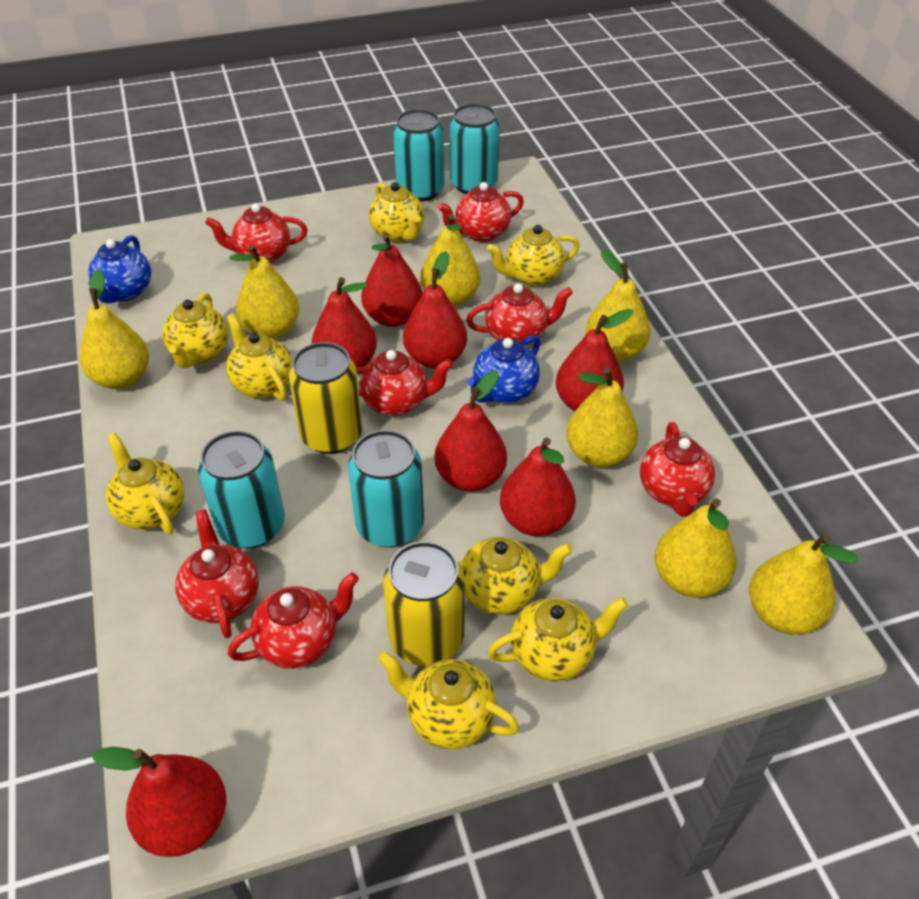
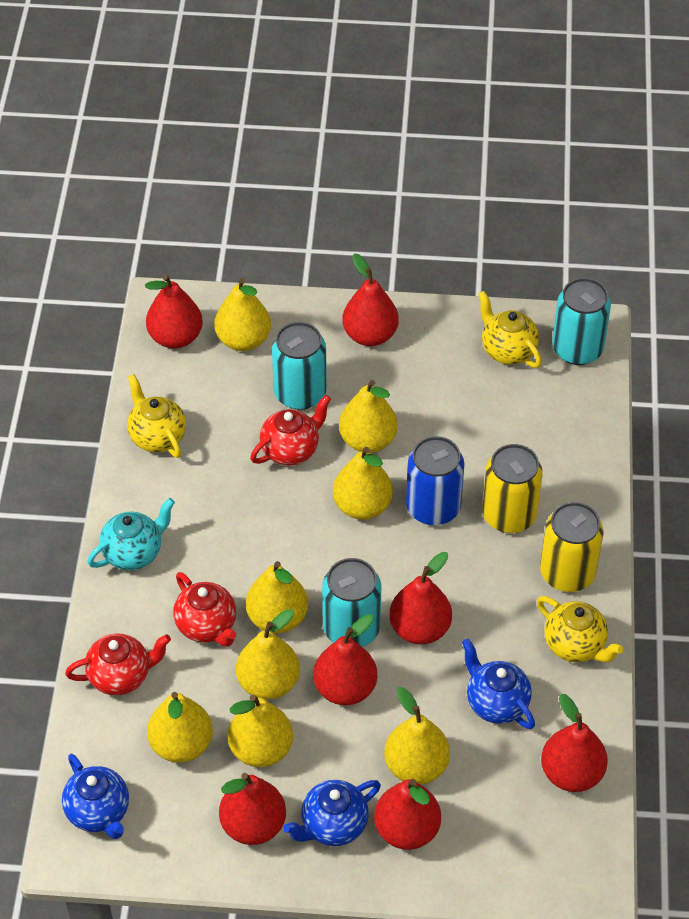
blue can: none = 0 -> [406,436,465,526] = 1
blue teapot: [88,235,151,303] [467,335,540,403] = 2 -> [62,754,129,839] [283,780,381,846] [462,639,535,729] = 3
red teapot: [175,509,259,638] [205,203,307,263] [228,572,359,669] [356,350,453,416] [438,182,524,242] [466,283,573,346] [640,422,715,517] = 7 -> [65,633,171,696] [173,572,236,647] [250,395,331,465] = 3
turquoise can: [198,431,285,548] [348,430,424,548] [393,109,444,202] [450,103,500,194] = 4 -> [272,322,327,410] [322,558,381,647] [552,278,611,365] = 3
turquoise teapot: none = 0 -> [87,498,175,570] = 1
yellow pear: [80,269,149,389] [229,245,300,339] [420,214,480,306] [566,368,638,467] [586,250,650,362] [655,498,737,598] [749,534,858,634] = 7 -> [147,692,213,763] [214,278,271,351] [228,694,293,767] [236,609,300,700] [246,561,308,633] [333,447,393,520] [339,380,398,453] [384,687,450,784] = 8
yellow teapot: [106,433,184,534] [162,292,229,368] [226,313,293,401] [369,182,425,242] [378,651,519,750] [459,537,573,615] [487,225,580,287] [487,597,628,681] = 8 -> [127,374,186,458] [478,291,542,368] [537,596,624,662] = 3

